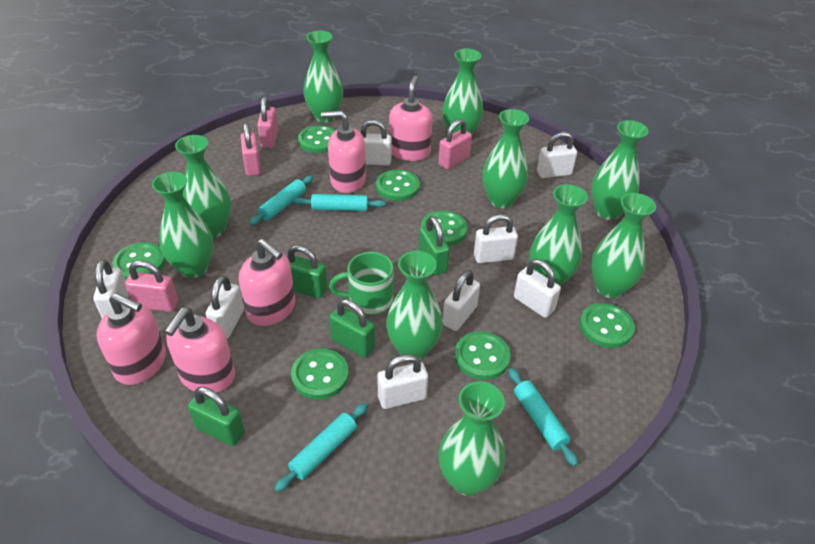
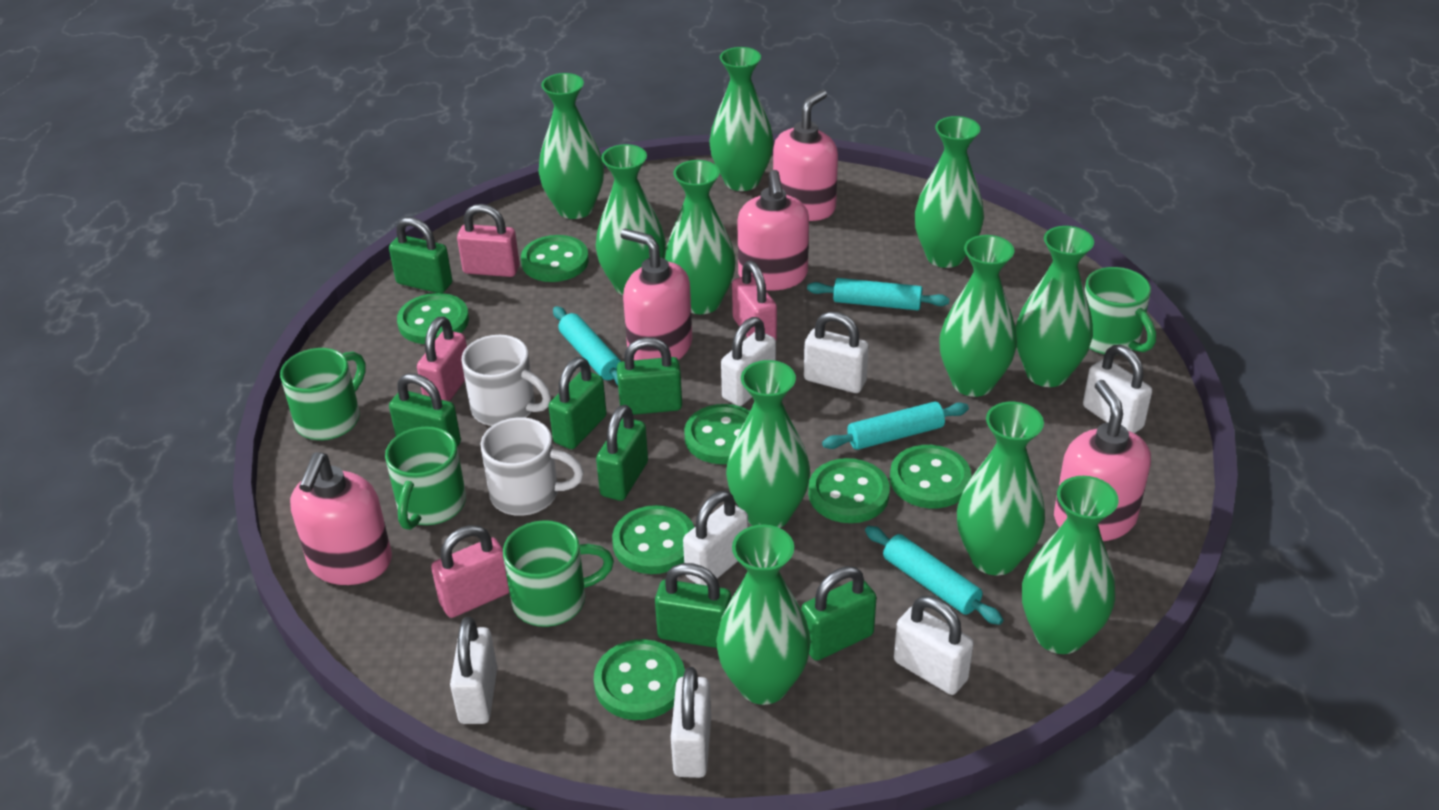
green mug: [329,252,394,315] = 1 -> [280,348,366,440] [385,426,466,530] [503,520,614,627] [1084,267,1156,355] = 4
green padlock: [188,387,245,446] [287,245,327,298] [329,299,375,358] [418,216,450,275] = 4 -> [389,217,452,293] [389,373,461,447] [549,357,607,449] [596,405,648,501] [617,337,682,415] [655,563,731,648] [801,566,877,661] = 7
green vase: [152,172,214,278] [175,135,231,238] [303,31,343,122] [386,251,443,360] [438,381,505,496] [443,48,483,135] [483,109,529,208] [530,184,588,287] [591,120,648,220] [591,193,656,298] = 10 -> [538,73,604,219] [596,144,666,295] [665,160,735,314] [709,47,774,191] [716,524,811,705] [726,360,810,528] [915,116,984,268] [939,235,1017,397] [957,402,1045,575] [1015,226,1094,387] [1022,476,1119,654] = 11
white mug: none = 0 -> [461,335,551,426] [481,417,584,516] = 2
white padlock: [93,260,129,318] [206,276,244,339] [361,120,392,166] [378,354,428,409] [443,270,480,331] [474,214,518,263] [514,259,561,318] [537,132,577,178] = 8 -> [450,617,497,724] [671,667,711,778] [683,491,748,586] [721,317,776,406] [804,312,869,393] [894,596,974,695] [1083,345,1152,433] = 7

